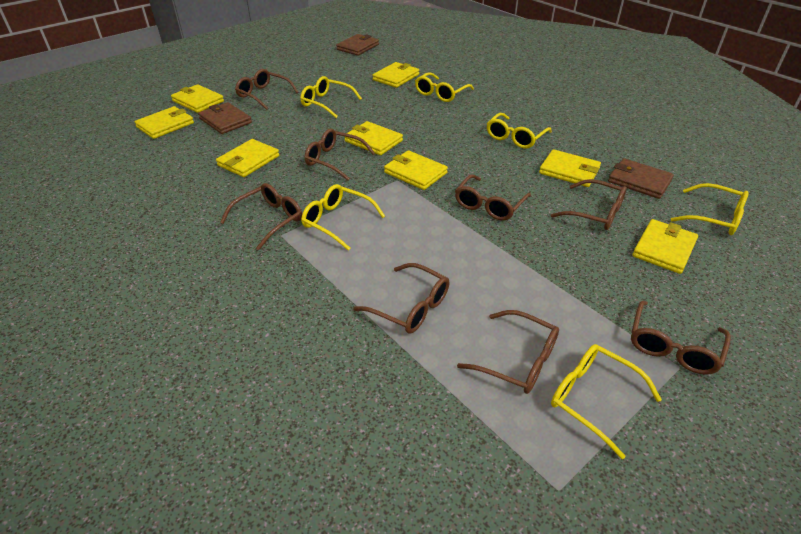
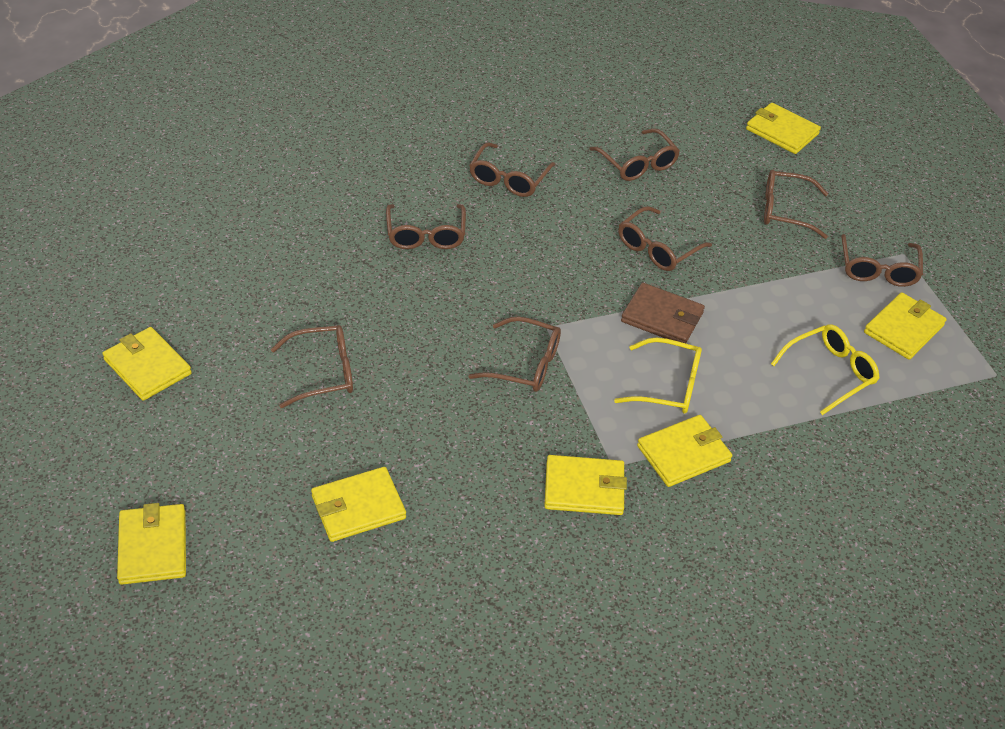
brown wallet: [198,102,252,134] [336,34,379,56] [608,158,674,199] = 3 -> [621,283,705,343] = 1
yellow glasses: [300,76,362,118] [301,184,385,251] [415,72,474,102] [487,113,552,149] [551,344,662,459] [671,183,749,235] = 6 -> [614,338,702,414] [771,324,879,415] = 2
yellow wallet: [134,106,194,139] [171,84,224,113] [216,139,279,177] [344,121,403,155] [372,62,419,88] [384,150,448,190] [539,149,601,187] [632,219,698,274] = 8 -> [102,327,192,401] [117,503,186,585] [311,467,406,542] [544,455,627,515] [637,415,732,487] [746,103,821,154] [864,292,947,360] = 7

